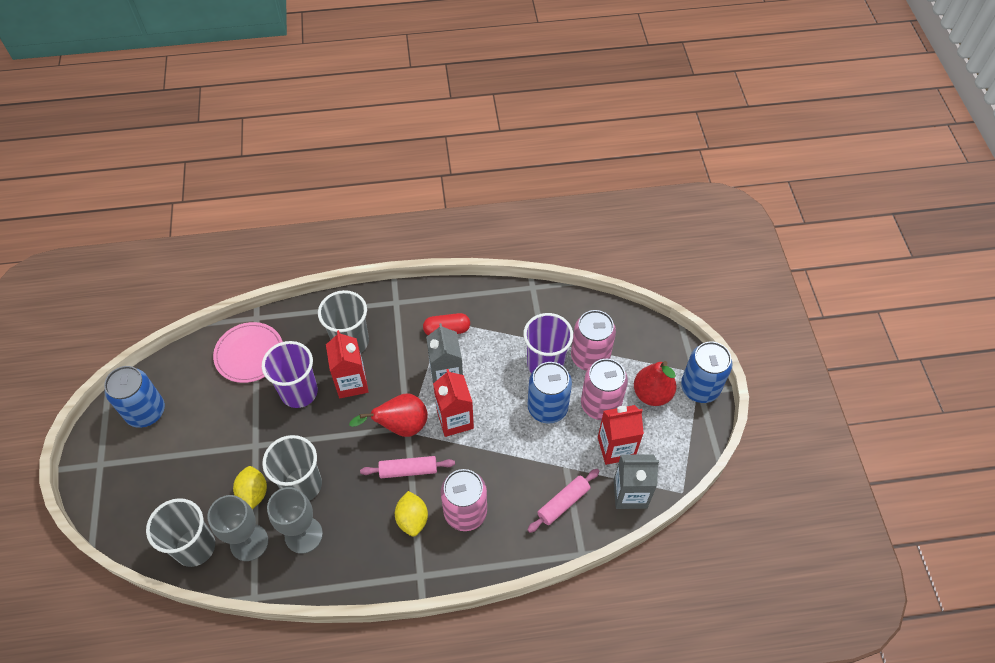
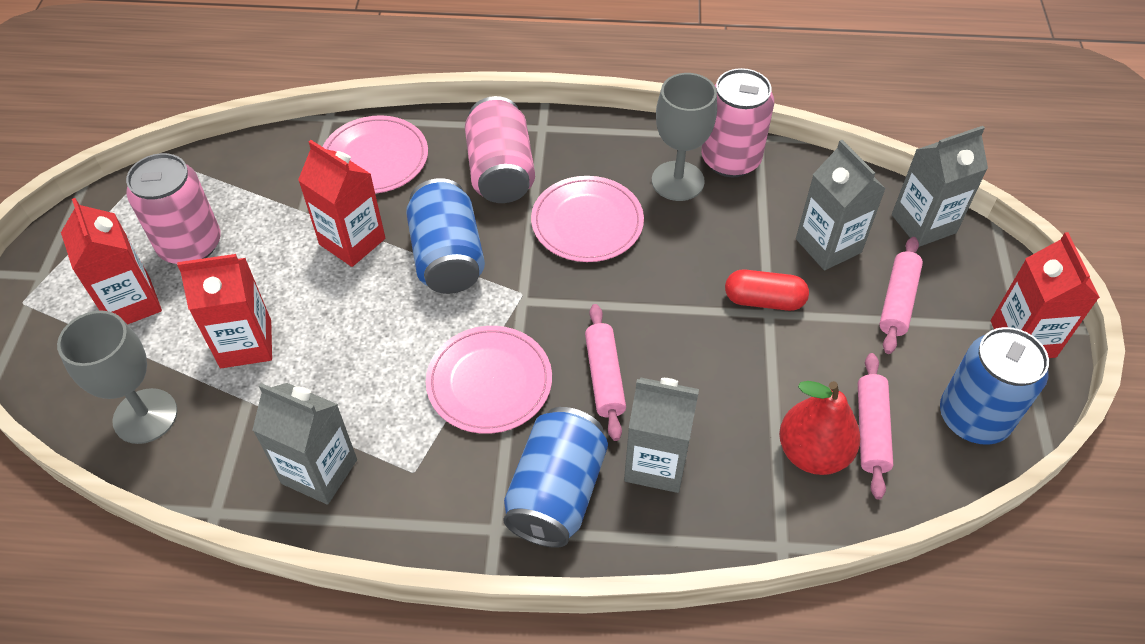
grey carton: [426,323,463,383] [614,455,659,509] = 2 -> [253,383,357,505] [624,377,699,493] [796,140,886,270] [892,126,988,247] = 4
grey cup: [146,498,215,567] [262,435,322,501] [318,290,369,353] = 3 -> none = 0
pink plate: [213,322,283,383] = 1 -> [323,115,428,194] [426,326,552,434] [531,176,644,262] = 3
pink rolling pin: [360,456,455,478] [527,469,600,533] = 2 -> [585,304,626,441] [858,353,893,500] [879,237,923,354] = 3
purple cup: [262,341,318,408] [523,313,573,373] = 2 -> none = 0
red carton: [326,330,369,398] [433,369,474,437] [598,405,644,465] = 3 -> [61,198,162,325] [177,254,272,368] [298,140,385,267] [991,232,1100,358] = 4
red pear: [349,394,428,437] [634,361,677,406] = 2 -> [779,381,860,475] = 1
yellow lemon: [233,466,267,509] [395,491,428,537] = 2 -> none = 0

